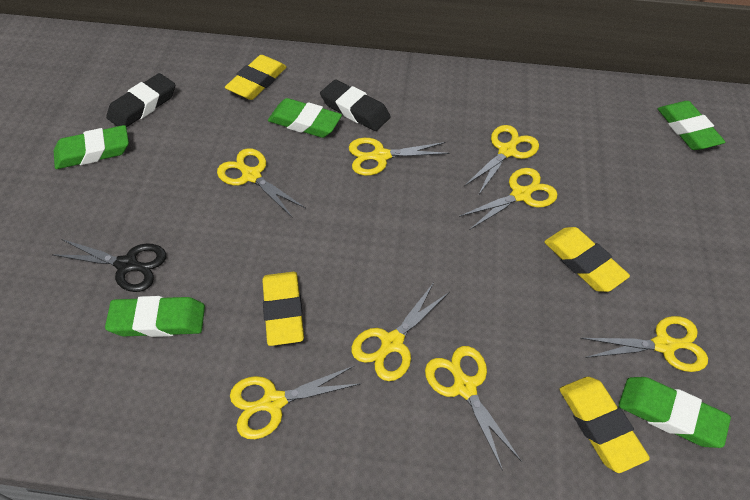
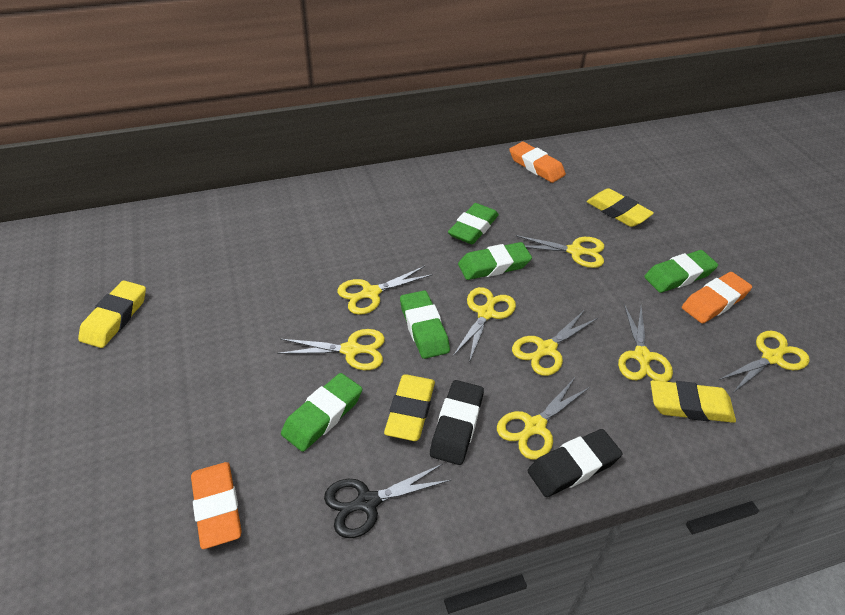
orange eraser: none = 0 -> [191,462,242,549] [509,142,566,183] [682,272,752,323] = 3

